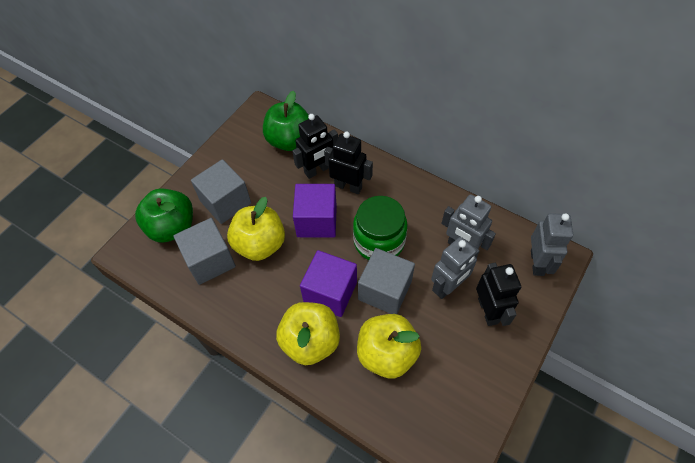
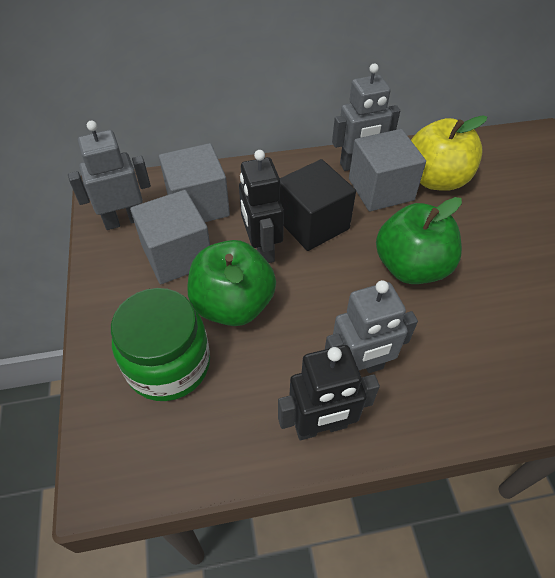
black cube: none = 0 -> [280,159,356,251] = 1
black robot: [293,114,338,179] [324,131,373,194] [476,263,521,326] = 3 -> [239,150,284,263] [278,345,380,440] = 2
purple cube: [293,184,337,238] [300,250,357,317] = 2 -> none = 0
yellow apple: [227,197,285,261] [276,302,340,365] [357,314,421,378] = 3 -> [411,115,487,191] = 1

